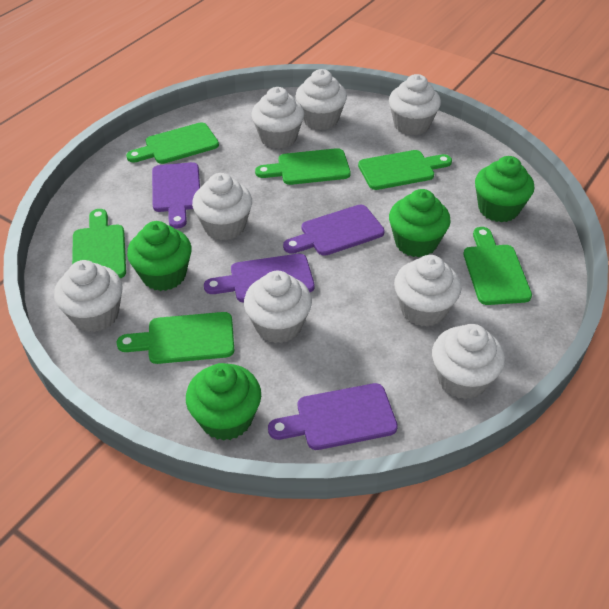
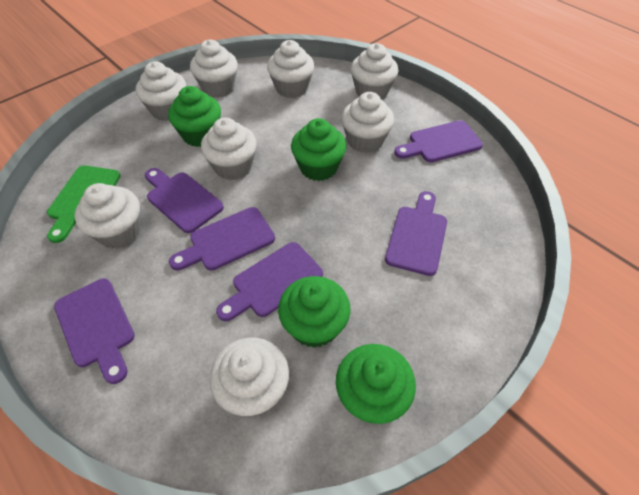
green cutting board: [72,209,126,278] [116,312,234,364] [126,122,219,164] [255,148,351,185] [358,150,452,190] [463,227,532,305] = 6 -> [47,165,121,243] = 1
purple cutting board: [152,162,200,228] [204,254,314,302] [268,383,398,450] [283,205,385,256] = 4 -> [54,279,135,384] [145,168,224,233] [169,207,275,271] [216,242,323,321] [385,191,447,276] [394,120,483,162] = 6

